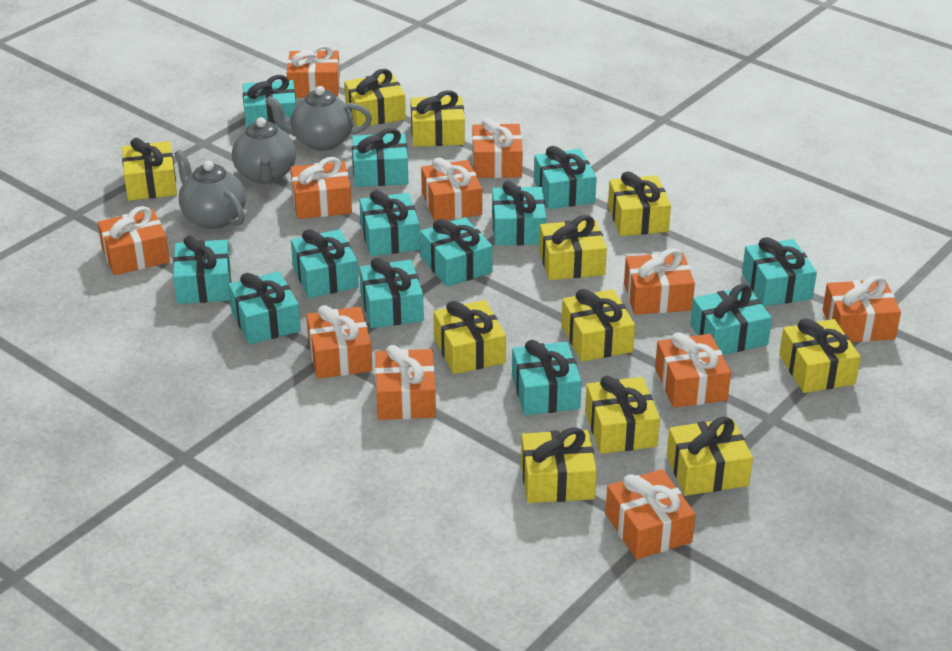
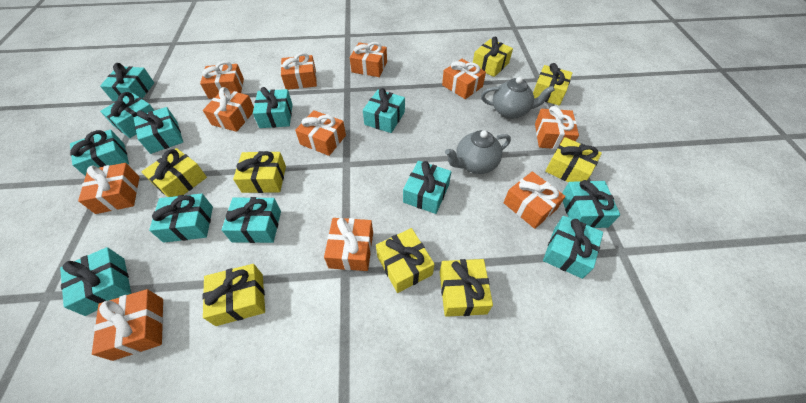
grey teapot: [174,150,246,229] [232,117,296,184] [265,86,372,151] = 3 -> [445,130,511,174] [481,77,555,119] = 2
turquoise gift: [173,235,231,304] [228,271,301,344] [243,75,296,129] [291,229,359,298] [352,128,408,187] [359,190,420,256] [359,258,424,328] [420,217,493,287] [492,181,546,246] [512,340,582,415] [534,146,597,209] [690,284,772,355] [742,237,817,307] = 13 -> [60,247,131,316] [70,130,129,176] [100,63,154,101] [100,92,155,138] [134,107,183,154] [149,194,213,243] [222,197,281,243] [253,87,293,128] [363,88,405,133] [403,161,451,214] [543,216,603,279] [562,180,620,228] = 12
yellow gift: [122,138,177,201] [344,69,406,127] [411,90,465,147] [433,300,506,374] [521,427,597,503] [539,215,607,280] [561,289,635,362] [585,376,660,454] [608,171,671,236] [667,417,753,496] [779,318,861,393] = 11 -> [141,148,207,197] [202,264,265,326] [233,151,286,193] [376,228,435,293] [440,259,493,317] [473,36,513,77] [533,63,573,106] [545,137,602,183] = 8

